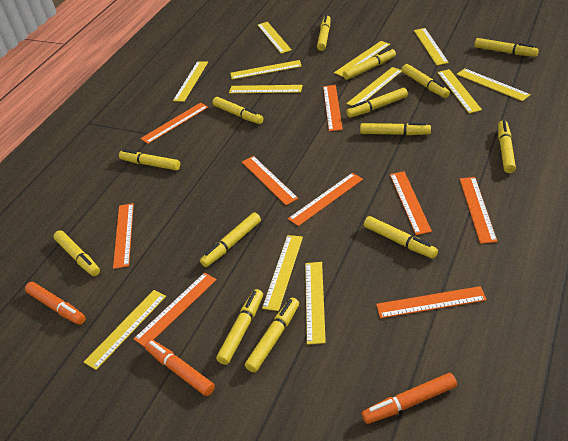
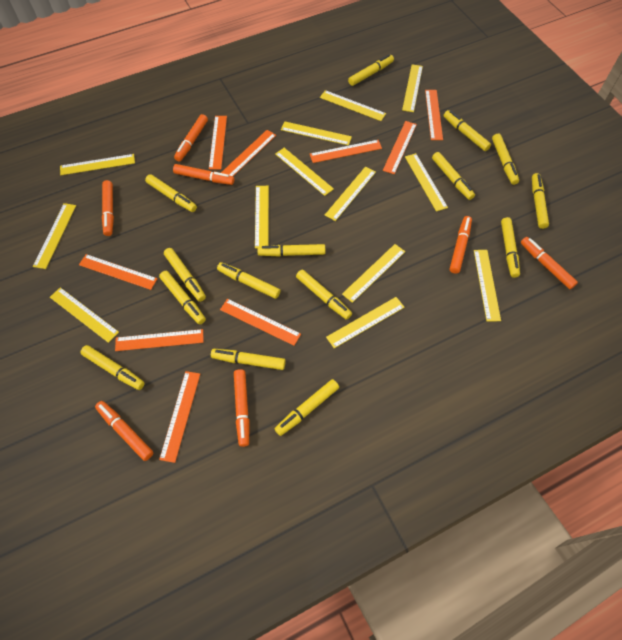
orange marker: [25,282,85,325] [145,340,215,396] [362,373,457,424] = 3 -> [95,401,153,461] [102,180,114,236] [173,164,234,185] [174,114,208,162] [234,369,249,447] [450,216,472,274] [521,237,578,289] = 7
yellow marker: [53,230,100,276] [119,149,180,170] [200,212,261,267] [212,97,263,124] [216,289,263,365] [245,298,299,372] [317,15,331,51] [343,48,396,80] [346,88,408,118] [360,122,431,135] [364,216,438,259] [402,64,450,98] [475,38,539,57] [498,120,516,173] = 14 -> [80,345,145,390] [145,174,197,212] [159,271,206,324] [164,248,206,302] [211,349,286,370] [217,262,281,299] [257,244,325,256] [274,379,339,436] [296,270,352,320] [348,54,394,86] [432,152,475,200] [444,110,491,151] [492,134,519,185] [501,217,520,278] [532,173,549,229] = 15
yellow ruler: [84,290,166,370] [173,61,208,102] [229,85,303,93] [231,60,302,80] [258,22,292,54] [262,235,303,311] [305,262,326,345] [334,41,390,77] [346,67,402,106] [414,28,449,65] [437,69,482,113] [457,68,531,101] = 12 -> [33,203,76,269] [50,287,119,343] [60,154,135,175] [255,186,269,248] [275,148,334,196] [281,121,352,146] [320,90,386,121] [325,166,376,221] [326,297,405,348] [342,244,405,303] [402,64,423,112] [405,153,448,211] [474,250,501,322] = 13

